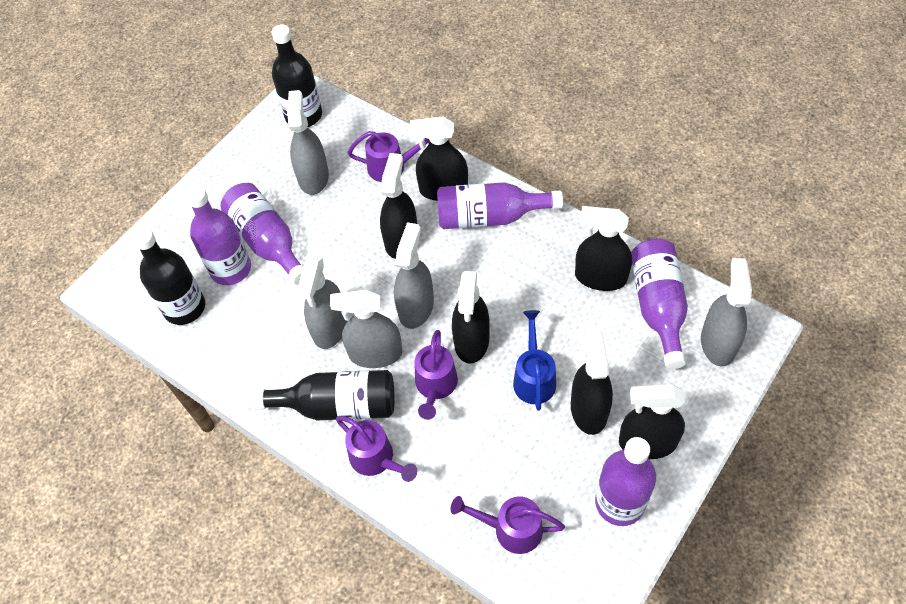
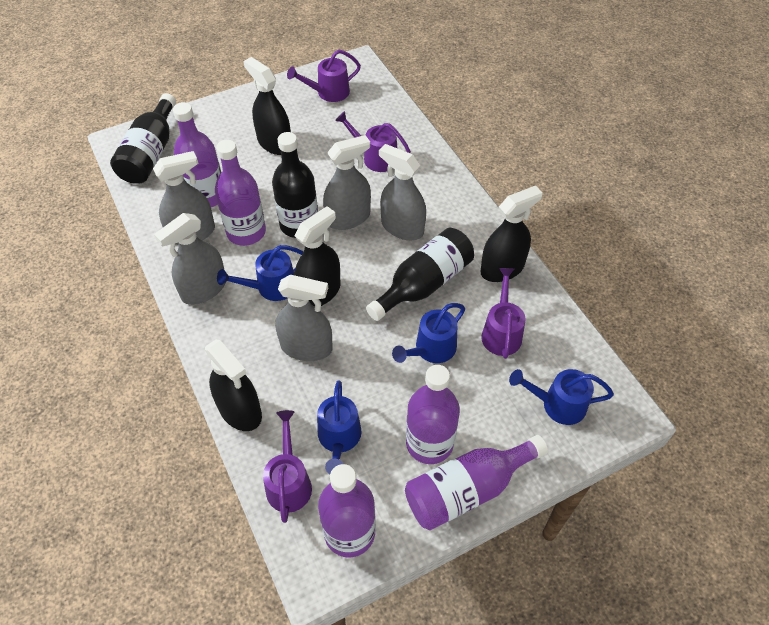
black spray bottle: [380,153,417,259] [410,116,468,201] [452,271,490,364] [571,328,613,435] [575,206,632,291] [619,384,685,459] = 6 -> [205,339,262,431] [243,57,291,155] [294,206,341,307] [480,186,543,282] = 4
blue watering can: [513,310,556,411] = 1 -> [217,245,304,301] [317,380,362,474] [392,303,465,363] [509,369,614,425] = 4

